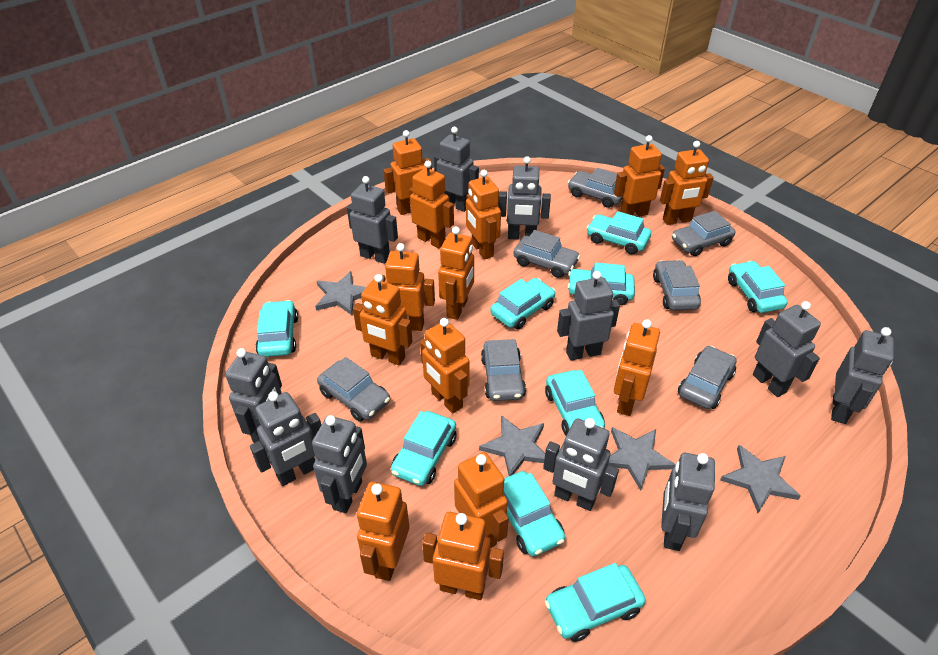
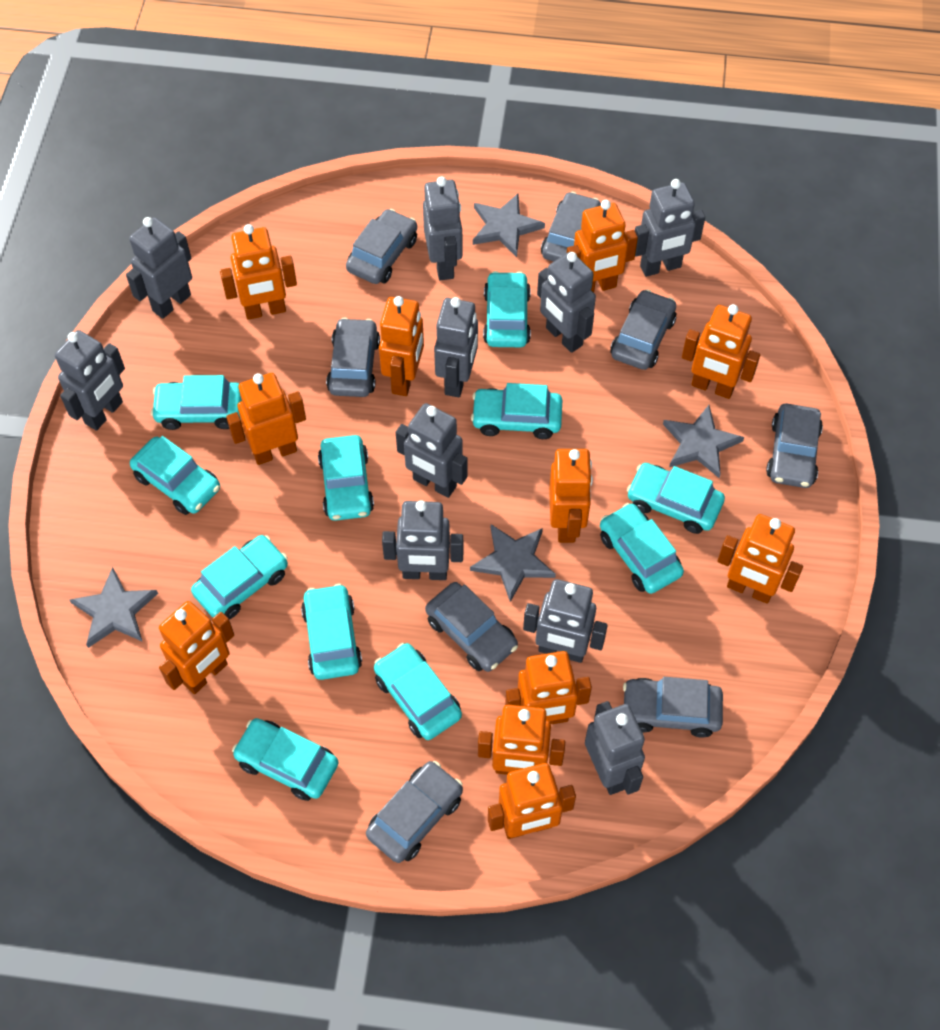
grey car: [317,357,390,422] [481,339,526,401] [514,230,580,278] [568,168,622,208] [653,260,701,311] [672,211,735,256] [678,346,737,409] = 7 -> [326,318,380,397] [346,209,417,284] [366,761,463,863] [425,582,518,672] [541,192,601,262] [611,290,676,370] [623,677,723,738] [766,403,823,488] = 8
grey robot: [225,348,282,443] [250,391,321,486] [312,415,367,513] [347,176,398,264] [434,127,479,212] [498,156,551,240] [543,418,619,511] [557,271,620,361] [661,453,715,551] [753,301,821,397] [831,327,894,424] = 11 -> [55,330,125,431] [126,217,192,319] [382,500,463,580] [396,403,468,498] [423,177,463,280] [434,297,478,397] [523,579,608,663] [537,252,596,353] [585,701,645,795] [635,179,705,277] = 10
orange robot: [353,274,412,365] [357,482,409,581] [382,243,435,331] [384,130,432,215] [409,161,454,248] [420,318,469,414] [422,512,504,600] [438,227,474,320] [454,452,509,548] [466,170,501,260] [614,135,665,217] [614,319,660,416] [660,141,714,225] = 13 -> [159,601,234,694] [220,224,297,320] [226,373,306,465] [379,296,424,396] [478,705,565,775] [488,763,576,839] [505,651,592,724] [549,449,593,543] [567,200,638,292] [682,304,760,399] [717,514,803,604] = 11
turquoise car: [255,300,298,357] [391,411,457,486] [490,278,555,329] [503,471,565,556] [545,370,605,435] [545,563,646,642] [568,263,635,305] [587,211,651,254] [728,261,788,313] = 9 -> [130,436,220,515] [151,375,242,430] [191,535,288,619] [232,718,339,801] [301,584,362,680] [318,435,374,521] [374,643,462,740] [471,383,562,439] [483,271,531,347] [600,503,684,594] [627,463,725,534] = 11

